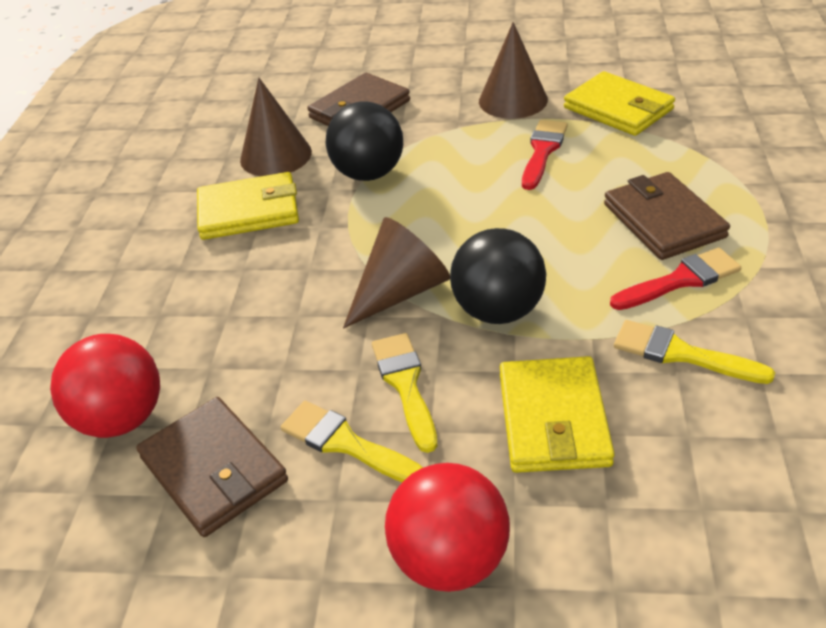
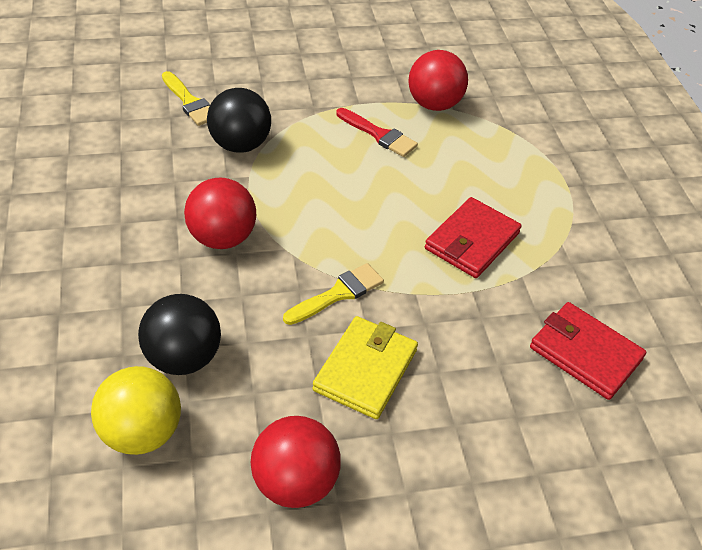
brown cone: [240,78,312,176] [343,217,450,329] [479,22,548,119] = 3 -> none = 0
brown wallet: [136,397,288,537] [307,73,410,126] [604,172,730,260] = 3 -> none = 0
red ball: [50,334,160,438] [385,463,510,592] = 2 -> [184,178,256,249] [251,416,341,508] [408,50,468,111] = 3
red brush: [522,120,568,190] [610,248,741,310] = 2 -> [336,108,418,157] = 1
red wallet: none = 0 -> [425,197,522,278] [530,302,646,400] = 2
yellow ball: none = 0 -> [91,366,181,455] = 1
yellow brush: [281,401,423,482] [372,333,437,453] [614,320,775,384] = 3 -> [162,71,210,126] [283,263,384,325] = 2
yellow wallet: [197,172,299,240] [500,356,615,473] [564,71,675,136] = 3 -> [312,316,418,419] = 1

